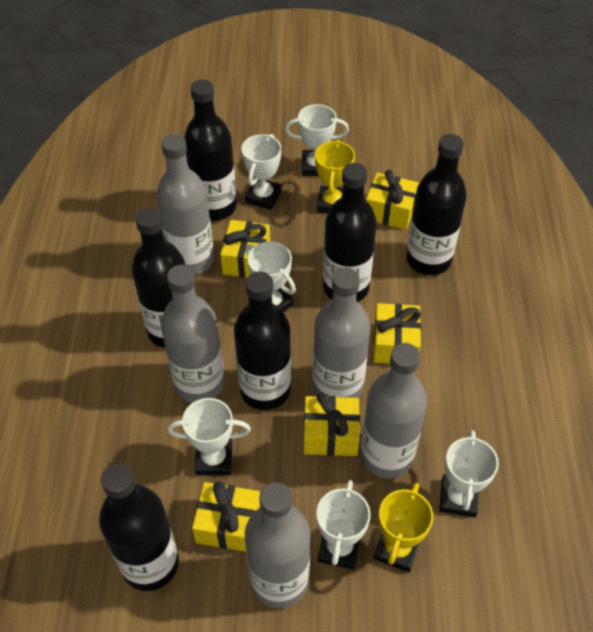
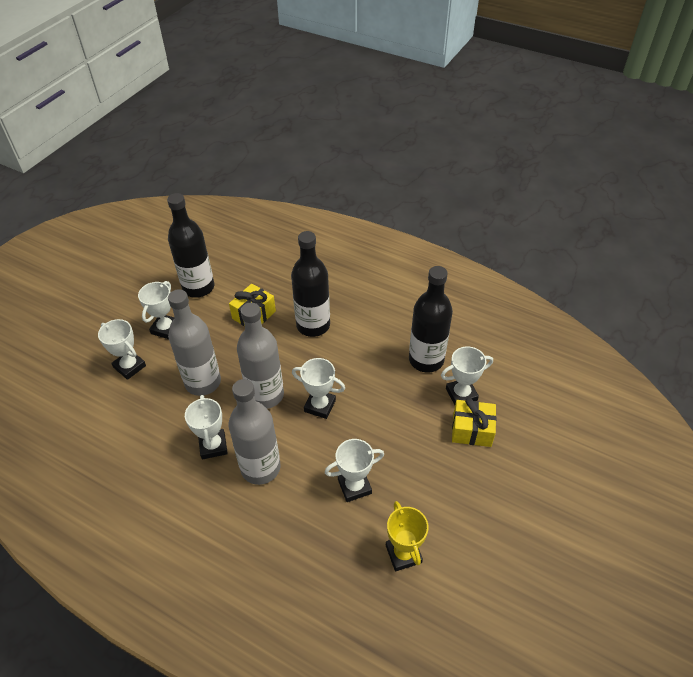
black bottle: [99,463,179,591] [132,208,185,348] [184,79,237,221] [234,271,291,410] [323,163,377,302] [406,134,467,275] = 6 -> [167,193,214,298] [291,231,330,337] [409,266,453,372] = 3
grey bottle: [156,134,214,275] [161,265,224,403] [245,482,310,608] [313,268,371,398] [360,343,427,479] = 5 -> [168,289,221,396] [229,379,280,485] [237,303,284,409] = 3
yellow gift: [192,481,260,552] [220,220,270,278] [304,393,360,456] [366,170,419,230] [373,303,421,364] = 5 -> [229,284,276,326] [452,397,496,447] = 2
yellow trophy: [315,140,355,214] [374,483,433,572] = 2 -> [386,501,429,572] = 1

